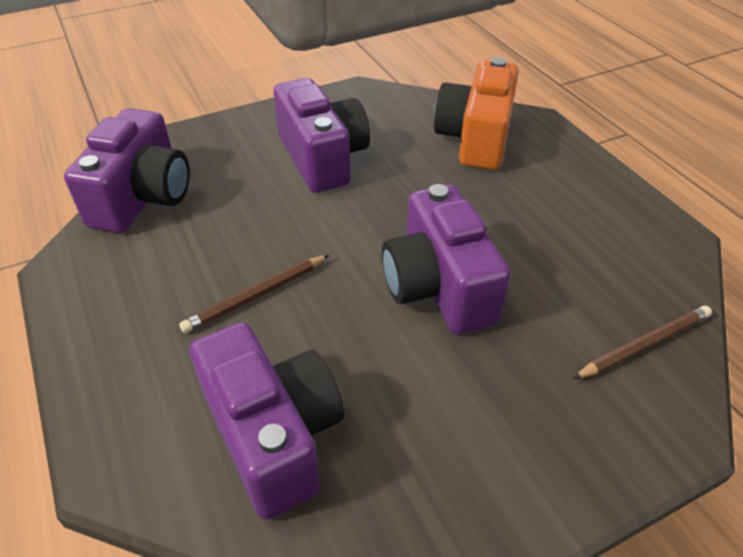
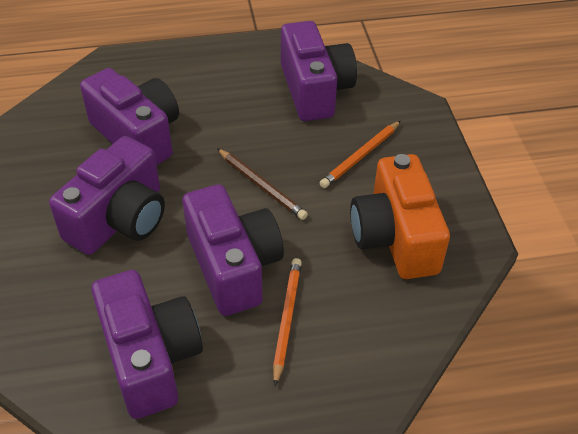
brown pencil: [179,255,329,333] [573,306,712,379] = 2 -> [217,148,308,220] = 1
orange pencil: none = 0 -> [273,258,302,386] [320,121,401,188] = 2
purple camera: [64,108,190,233] [189,322,344,520] [274,78,370,193] [382,184,511,335] = 4 -> [49,136,165,255] [80,68,179,165] [91,270,203,419] [183,184,284,316] [281,21,357,121] = 5

